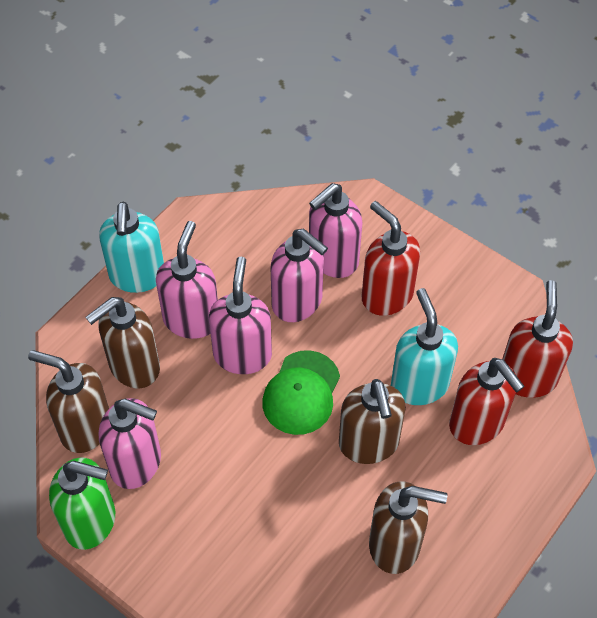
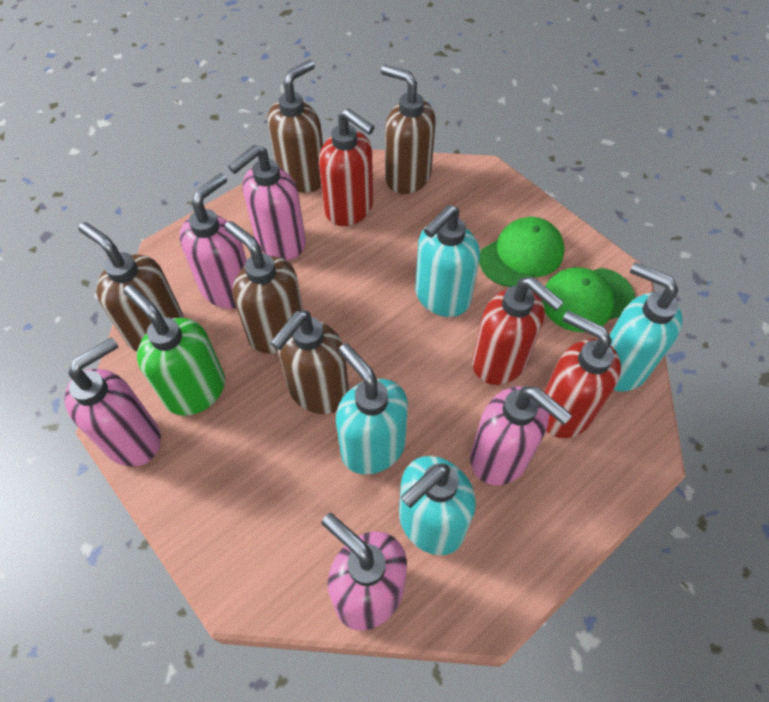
brown soap dispenser: [28,350,109,453] [86,297,160,388] [339,379,406,464] [369,481,447,574] = 4 -> [78,222,183,351] [224,221,303,354] [268,60,323,192] [270,310,349,414] [381,65,436,194] = 5
green cap: [262,350,340,435] = 1 -> [479,217,565,287] [542,267,635,332] = 2
turquoise soap dispenser: [99,202,164,293] [391,288,458,405] = 2 -> [336,343,408,475] [399,456,476,555] [415,205,480,317] [610,262,683,391] = 4

